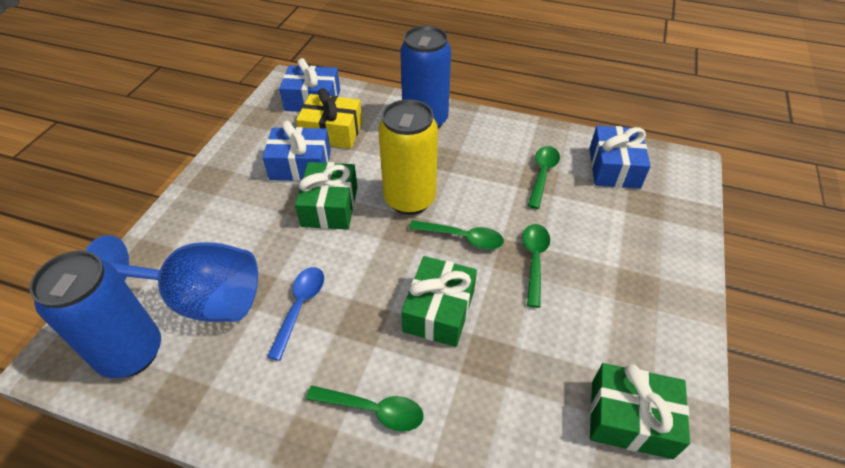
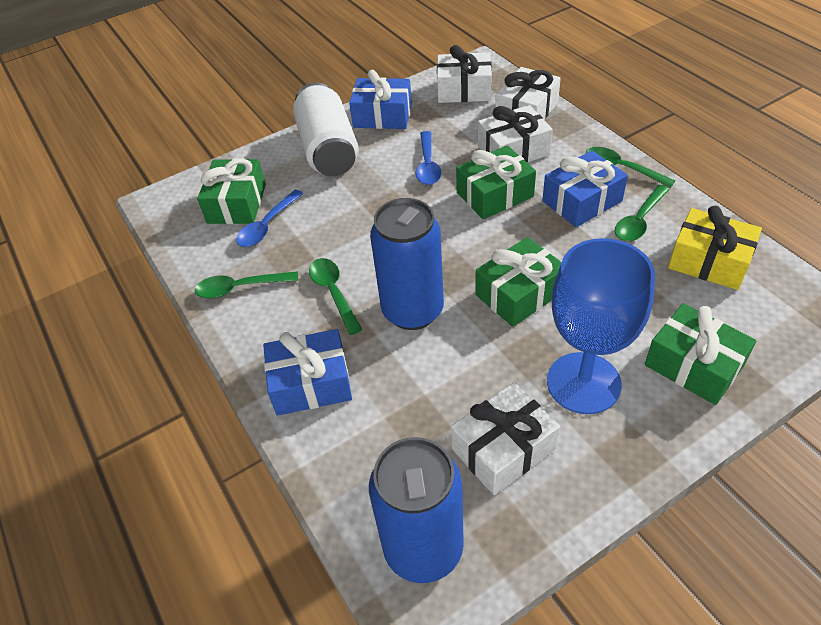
blue spoon: [267,267,324,361] = 1 -> [236,190,303,247] [416,131,442,185] = 2
green gift: [295,162,358,230] [401,256,477,347] [590,363,690,459] = 3 -> [197,158,266,224] [456,145,536,219] [476,237,562,327] [645,303,757,405] = 4
white can: none = 0 -> [293,83,359,176] = 1
white gift: none = 0 -> [437,45,492,103] [451,382,560,495] [478,105,553,163] [495,67,561,119] = 4
yellow can: [378,99,438,215] = 1 -> none = 0

